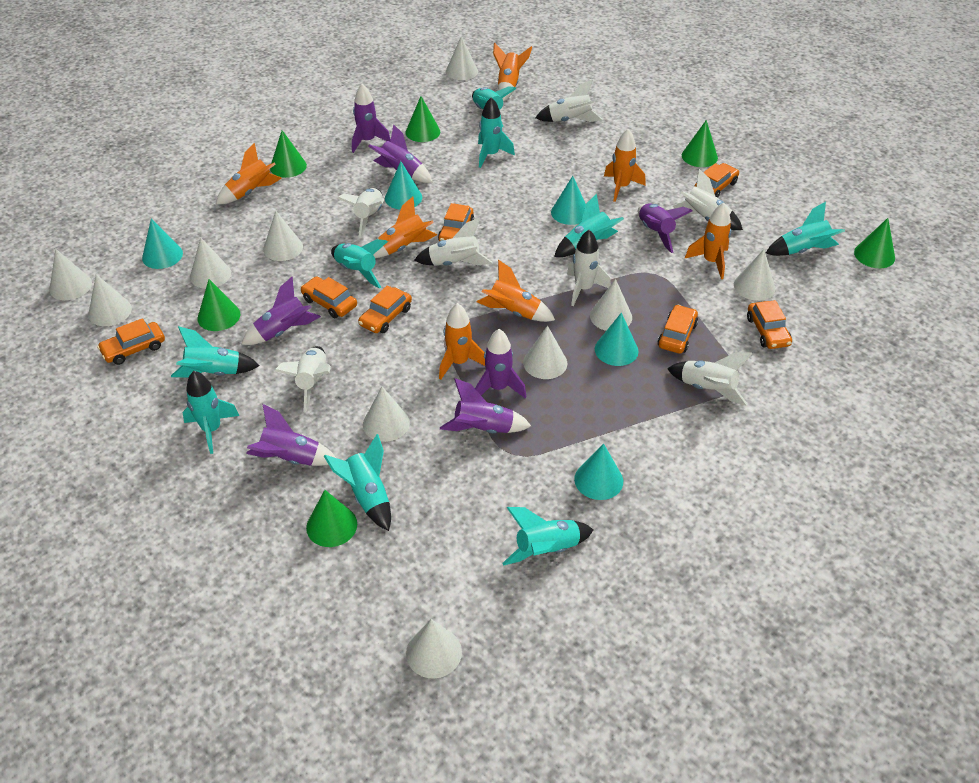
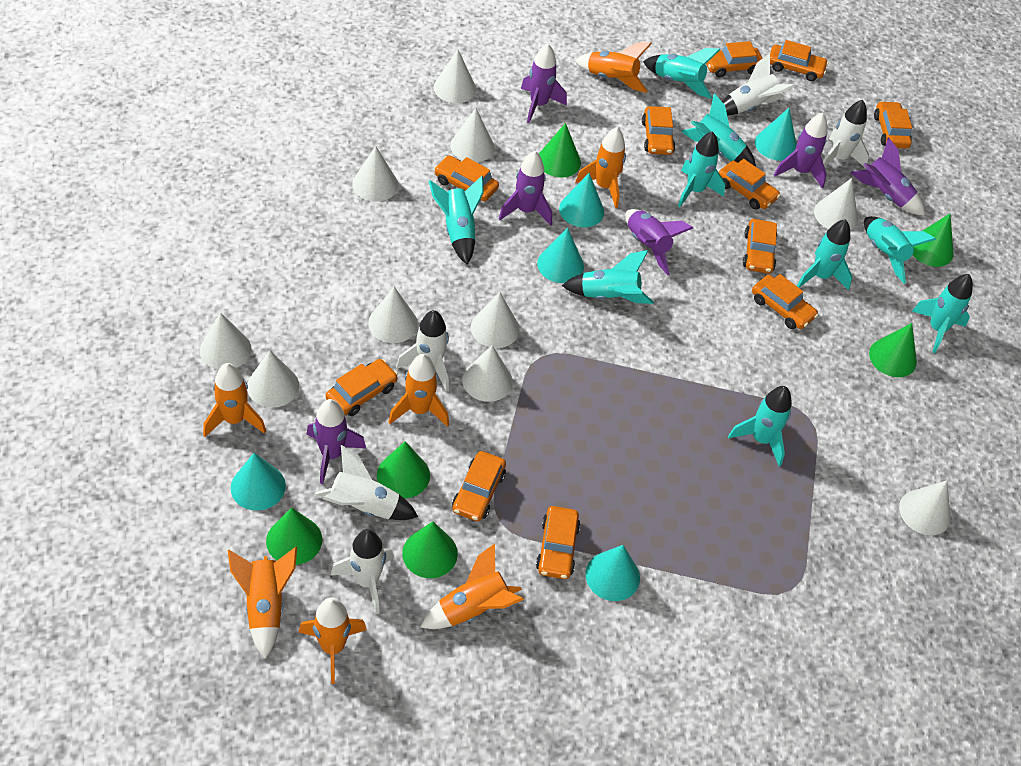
orange car: [97,318,165,365] [301,276,357,318] [358,285,412,333] [438,203,474,241] [658,305,698,354] [695,163,739,198] [747,300,792,349] = 7 -> [325,359,398,416] [434,155,499,202] [452,451,506,522] [536,506,580,579] [642,106,675,155] [706,41,763,77] [719,159,780,210] [743,219,777,274] [752,274,818,329] [770,40,828,81] [874,101,912,149] = 11
purple rocket: [241,277,321,345] [246,404,336,466] [352,84,391,153] [368,124,433,183] [440,378,531,433] [475,329,526,398] [638,203,692,253] = 7 -> [307,399,366,484] [499,151,552,226] [521,44,567,123] [625,209,693,275] [774,113,827,188] [850,137,925,216] = 6
white rocket: [275,346,331,412] [337,188,384,238] [414,217,493,266] [535,79,603,122] [567,230,611,306] [667,352,753,406] [673,169,743,230] = 7 -> [315,445,418,520] [331,529,394,614] [396,310,449,392] [722,54,795,116] [823,100,869,168] = 5

